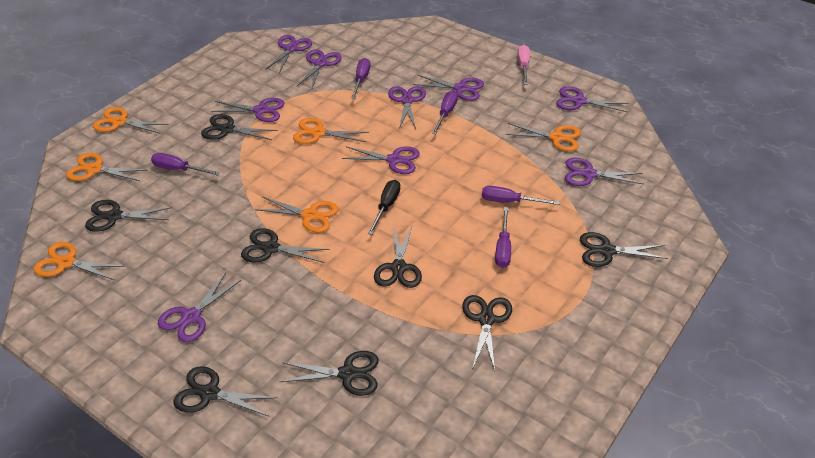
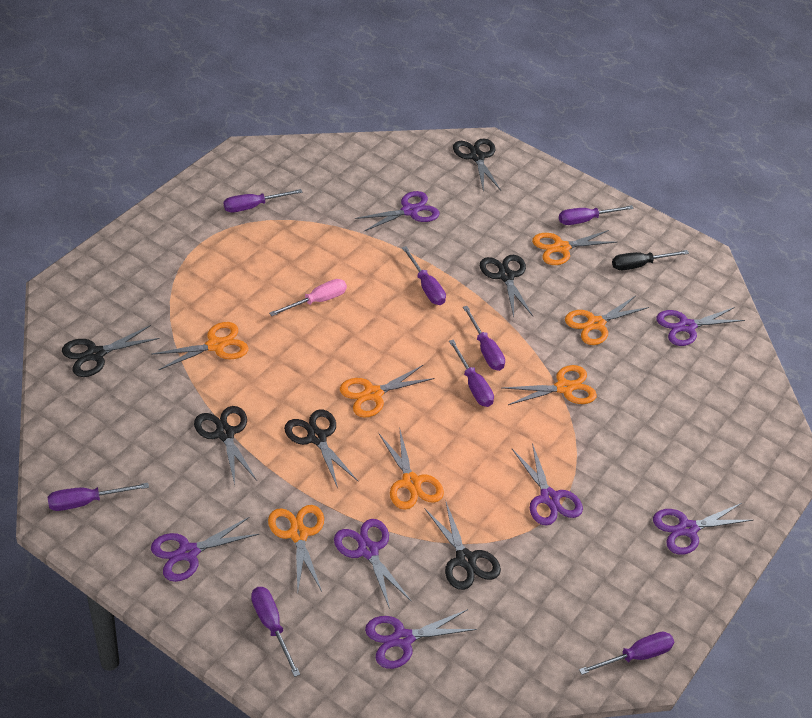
black scissors: [85,200,172,232] [173,366,278,416] [201,114,277,140] [241,228,330,263] [280,351,378,396] [374,225,422,288] [462,295,512,371] [580,232,668,267] = 8 -> [62,325,160,377] [194,406,257,485] [284,409,358,488] [425,502,501,590] [453,139,501,192] [480,255,533,317] = 6
orange scissors: [34,242,125,280] [66,153,148,181] [93,107,169,134] [255,196,339,233] [293,118,369,144] [505,123,581,151] = 6 -> [151,322,248,370] [268,505,324,592] [340,365,434,418] [378,430,444,510] [502,365,597,405] [532,230,617,265] [565,296,649,345] = 7
purple scissors: [158,273,241,342] [211,98,284,122] [265,35,312,73] [297,49,341,88] [342,146,420,174] [388,86,426,129] [413,75,484,101] [556,87,629,112] [565,157,643,186] = 9 -> [151,517,259,582] [334,519,412,609] [355,191,439,232] [365,609,477,669] [512,443,583,526] [653,503,753,555] [656,307,745,346] = 7
purple screwdriver: [151,153,220,176] [351,58,370,99] [432,91,458,134] [482,186,560,205] [495,207,511,268] = 5 -> [48,483,149,511] [224,189,303,213] [251,587,300,677] [402,246,446,305] [449,340,494,407] [463,306,505,371] [559,205,634,225] [579,632,674,675] = 8

